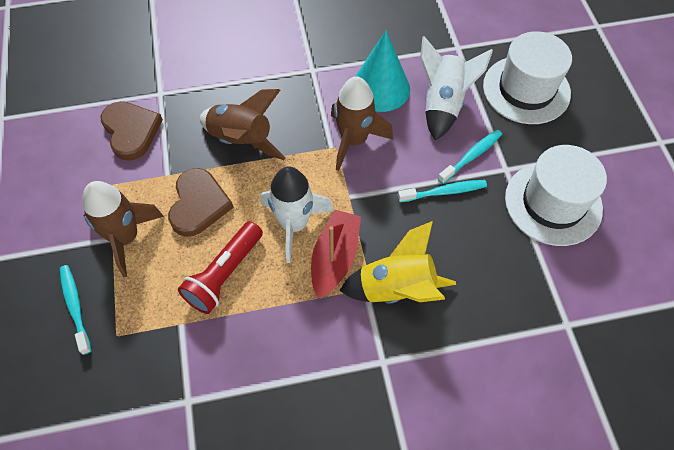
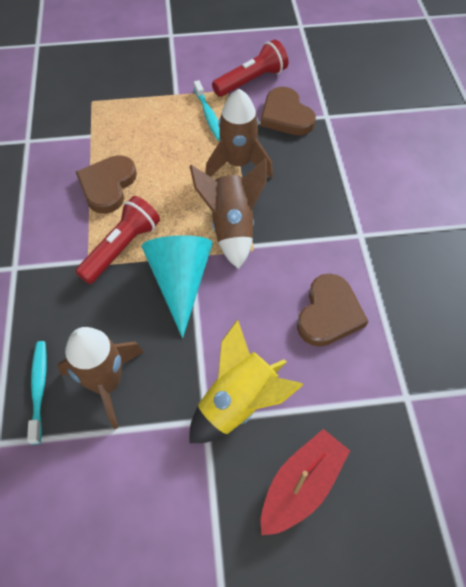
brown heart: [101,101,163,161] [168,168,234,237] = 2 -> [76,155,137,214] [260,87,316,135] [297,274,368,347] = 3
red flashlight: [178,221,263,314] = 1 -> [75,196,160,284] [212,40,289,97] = 2
turquoise toothbrush: [59,265,91,355] [398,180,487,203] [438,130,502,184] = 3 -> [27,341,47,445] [194,80,220,141] = 2
white hat: [483,31,572,124] [505,145,607,246] = 2 -> none = 0
white rocket: [261,167,334,263] [420,36,493,141] = 2 -> none = 0

